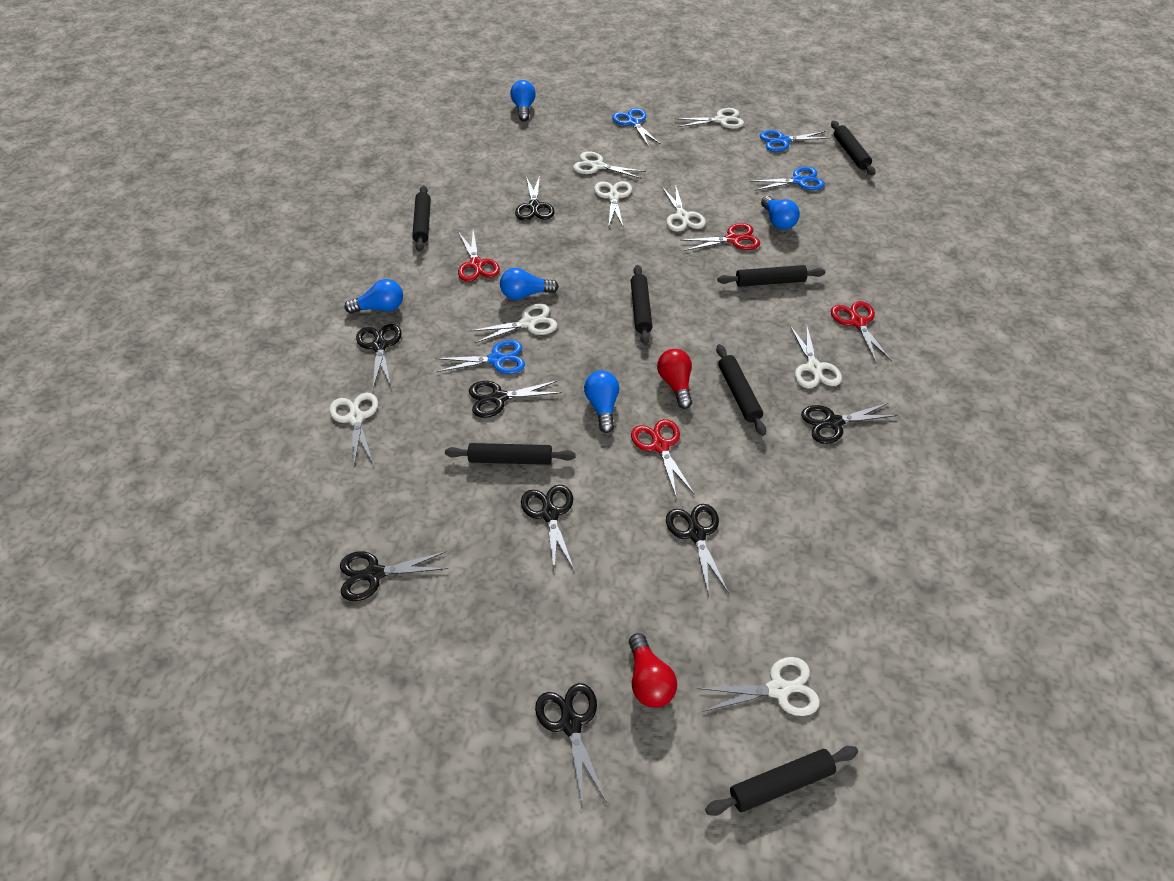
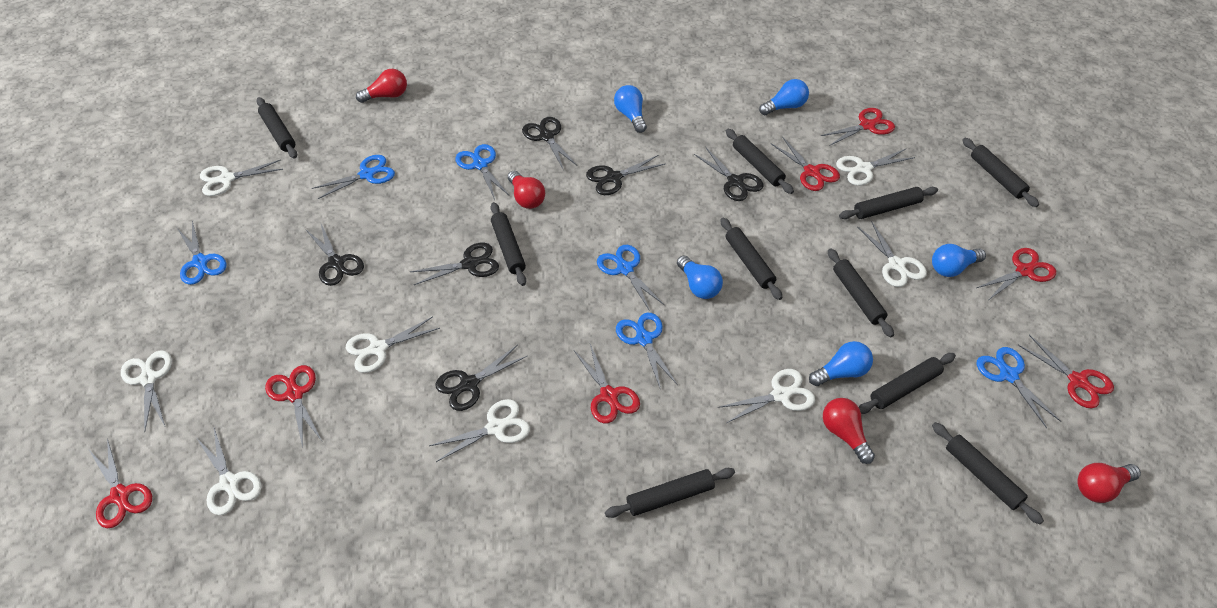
black rolling pin: [412,185,431,252] [445,443,575,465] [631,265,653,345] [705,746,858,816] [716,344,766,436] [717,265,825,287] [831,121,875,175] = 7 -> [256,97,297,159] [490,202,526,286] [605,468,735,518] [721,218,782,300] [726,129,794,194] [828,248,894,337] [839,187,938,219] [859,353,956,414] [932,422,1044,524] [962,138,1039,207] = 10
black scissors: [340,551,449,601] [356,324,402,388] [469,380,562,418] [515,175,554,221] [521,485,575,573] [535,683,607,808] [666,504,729,596] [801,403,897,444] = 8 -> [306,224,364,286] [410,243,499,285] [435,345,527,411] [522,117,577,169] [586,155,666,195] [694,147,764,201] = 6
blue scissors: [435,340,525,374] [612,108,661,147] [750,167,825,191] [760,130,829,152] = 4 -> [177,221,227,285] [312,155,395,199] [455,144,510,200] [597,245,664,311] [616,313,678,390] [977,347,1061,428] = 6
red light bulb: [629,633,677,708] [657,349,692,409] = 2 -> [356,69,407,103] [508,171,545,209] [823,398,875,464] [1077,463,1141,503] = 4
red scissors: [458,230,500,282] [631,419,695,499] [680,223,760,251] [831,301,892,362] = 4 -> [89,439,152,528] [265,365,322,448] [574,344,640,423] [771,137,840,191] [821,108,895,146] [976,248,1056,299] [1018,335,1114,408] = 7

